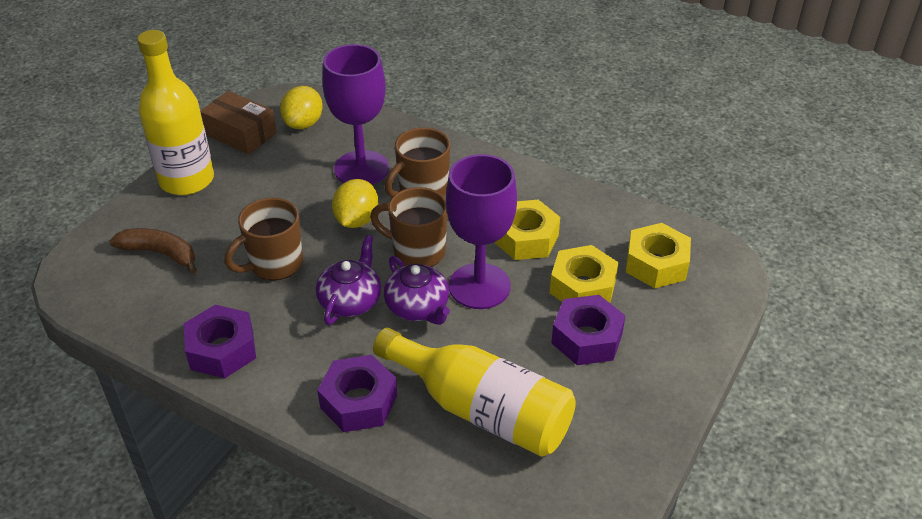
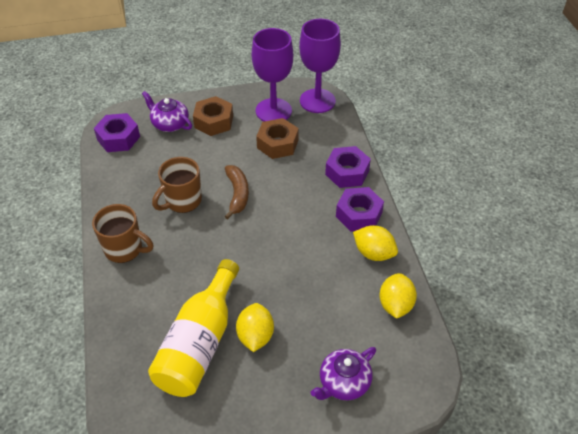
brown box: [200,91,277,154] = 1 -> none = 0
brown mug: [224,197,303,280] [370,187,447,267] [385,128,450,197] = 3 -> [92,204,153,263] [152,157,202,213] = 2
brown nut: none = 0 -> [193,96,233,136] [256,118,299,159] = 2
yellow bottle: [137,30,214,195] [373,328,576,457] = 2 -> [148,259,239,397] = 1
yellow lemon: [280,86,323,129] [332,179,378,228] = 2 -> [236,303,274,352] [353,225,398,261] [379,273,417,319] = 3
yellow nut: [494,199,560,260] [550,245,619,303] [626,223,691,288] = 3 -> none = 0

